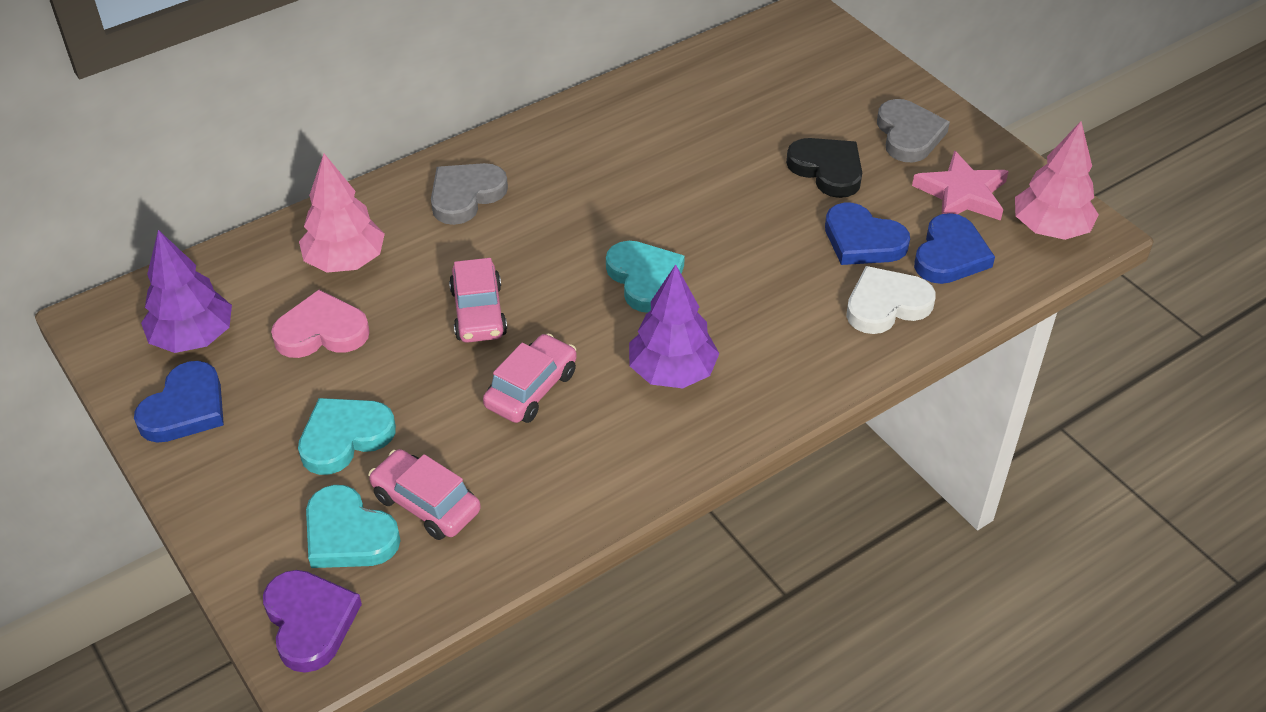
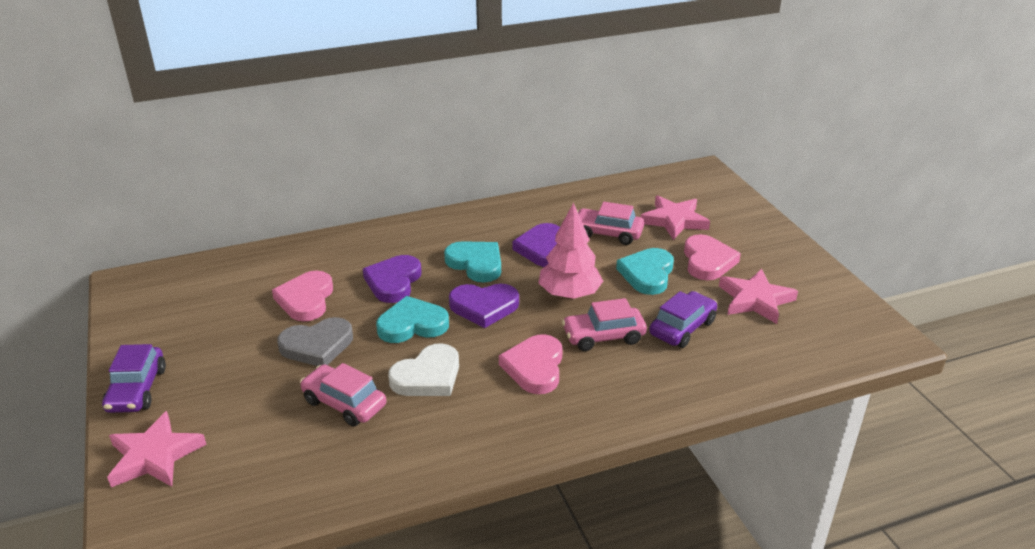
black heart: [786,138,862,198] = 1 -> none = 0
blue heart: [134,361,224,443] [825,203,910,265] [914,213,995,284] = 3 -> none = 0
grey heart: [431,163,508,225] [877,99,950,162] = 2 -> [277,317,353,366] = 1
pink heart: [271,290,370,358] = 1 -> [272,271,333,321] [499,334,563,394] [684,234,741,280] = 3
pink star: [912,151,1009,221] = 1 -> [107,411,207,487] [641,196,710,240] [719,269,798,324] = 3
pink tree: [299,154,385,273] [1015,121,1099,240] = 2 -> [538,203,603,299] = 1
purple car: none = 0 -> [102,344,166,413] [649,291,717,348] = 2
purple heart: [263,570,362,673] = 1 -> [363,255,422,303] [449,284,519,328] [513,223,560,267] = 3
purple tree: [141,230,232,353] [629,265,720,388] = 2 -> none = 0

